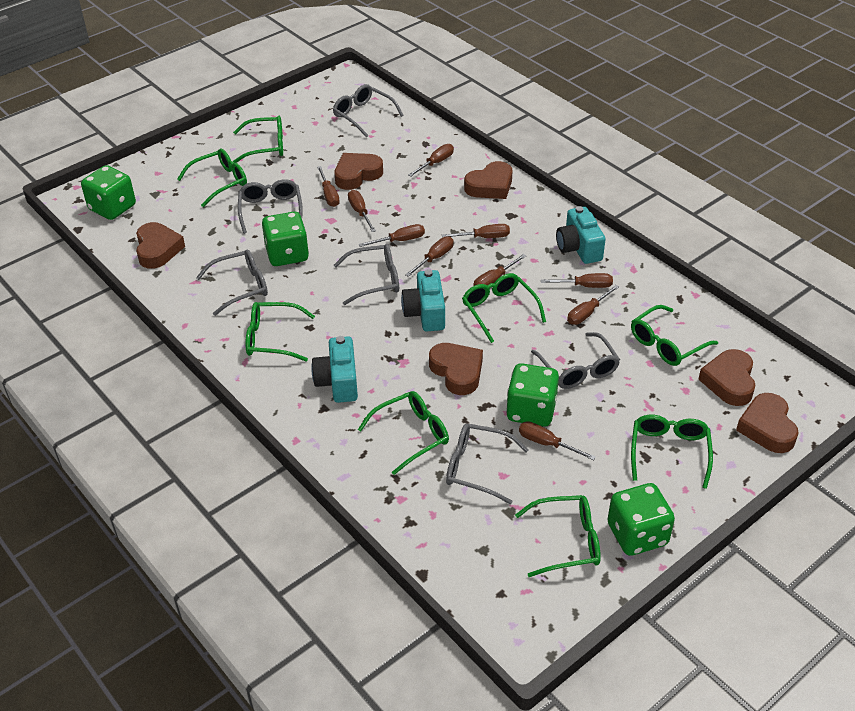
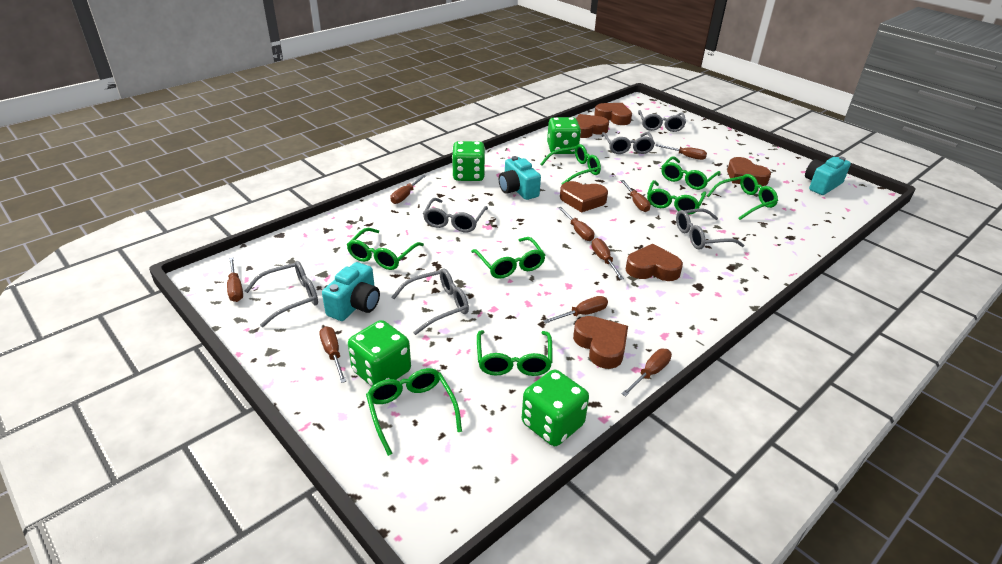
brown screwdriver: [317,166,340,207] [348,190,376,232] [358,224,425,247] [405,237,453,277] [408,144,454,177] [442,224,510,238] [473,254,526,286] [519,421,596,460] [541,273,613,288] [567,285,619,325] = 10 -> [227,257,243,302] [319,326,346,383] [390,175,426,204] [543,296,608,323] [558,207,594,241] [591,238,624,280] [620,180,651,212] [621,349,672,397] [655,144,707,160] = 9

